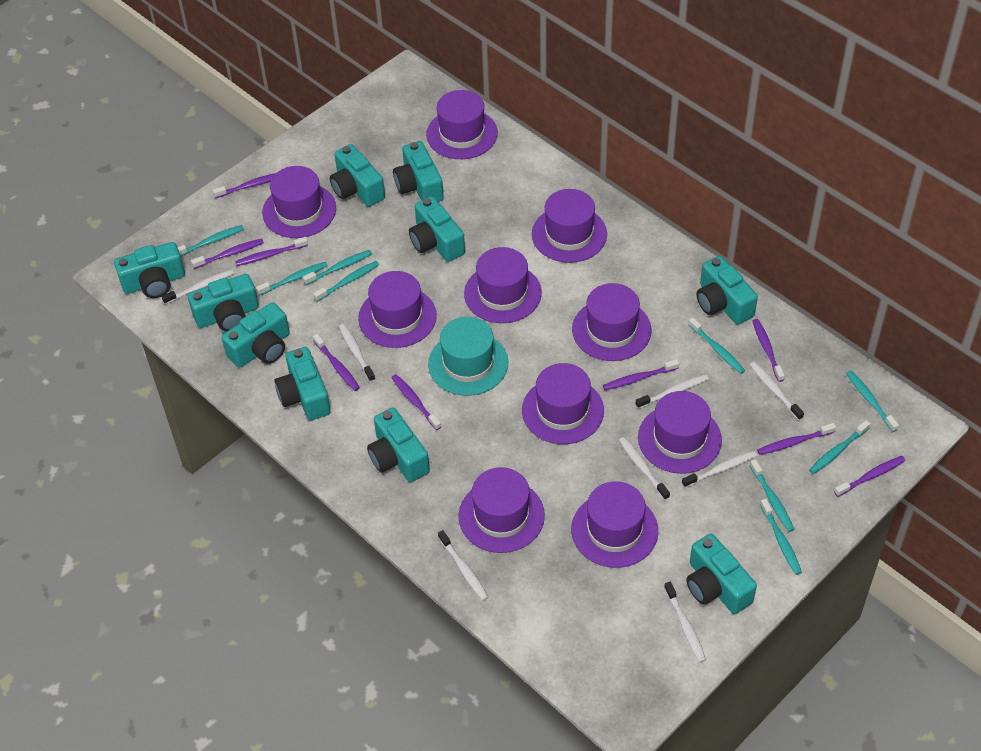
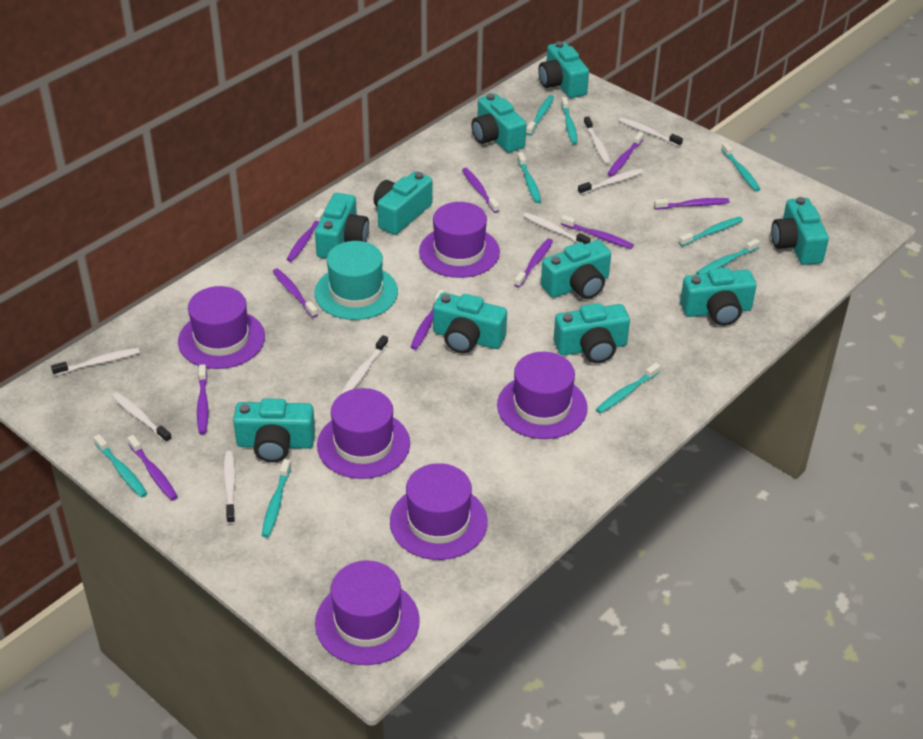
purple hat: [262,166,336,238] [358,271,437,348] [426,90,498,159] [458,467,545,553] [464,247,542,323] [522,363,604,444] [532,189,607,263] [571,481,658,568] [572,283,652,361] [638,391,722,474] = 10 -> [178,286,265,369] [315,561,420,665] [317,388,410,479] [390,463,488,560] [419,202,500,278] [497,352,588,439] = 6
purple toothbrush: [191,238,264,269] [212,173,276,198] [235,237,308,266] [313,334,360,391] [391,374,441,430] [603,359,679,390] [752,319,785,382] [757,423,836,455] [834,456,906,497] = 9 -> [127,435,178,501] [197,364,208,434] [273,268,318,318] [286,208,325,262] [411,289,445,350] [462,168,499,213] [514,238,553,288] [561,215,634,249] [608,132,644,177] [654,198,729,209] = 10

